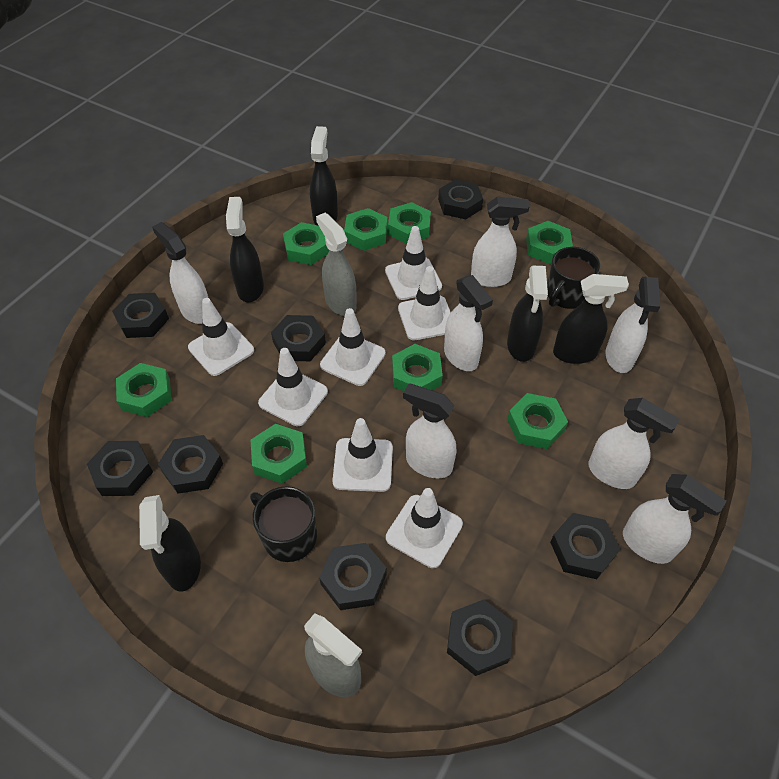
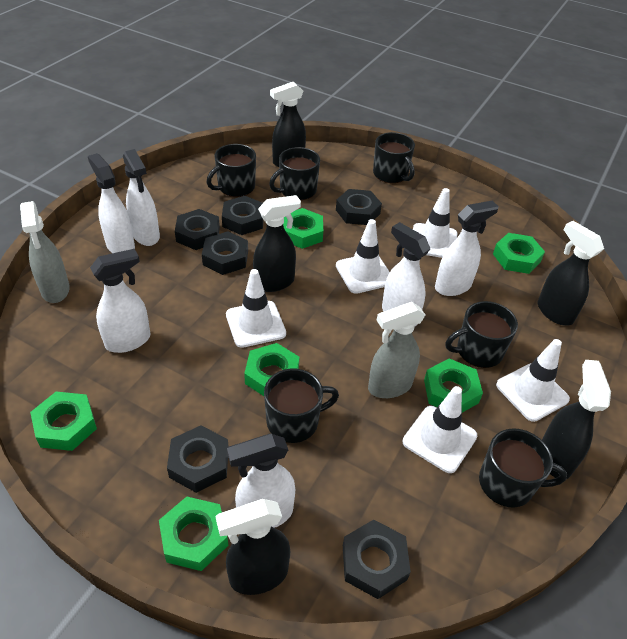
black mug: [250,486,317,562] [547,247,601,309] = 2 -> [206,144,256,197] [264,369,339,443] [269,147,320,200] [373,132,415,183] [445,301,518,368] [479,428,567,508] = 6
black nut: [87,441,153,496] [112,293,169,338] [158,435,223,493] [271,315,326,361] [319,543,387,610] [438,179,483,219] [447,599,513,676] [550,513,620,579] = 8 -> [167,426,229,493] [175,209,220,250] [202,231,248,275] [222,196,264,235] [336,189,382,225] [343,519,411,599] = 6
green nut: [116,363,172,417] [251,424,307,484] [283,222,329,265] [344,208,387,251] [388,202,431,244] [392,344,443,391] [507,393,568,449] [526,221,573,264] = 8 -> [30,392,97,451] [159,496,228,571] [244,343,299,396] [283,208,323,249] [424,359,483,413] [493,233,545,274] = 6
white spray bottle: [152,222,208,324] [403,384,456,478] [444,275,493,371] [471,197,530,287] [588,398,680,489] [606,277,660,373] [623,474,727,564] = 7 -> [88,153,135,253] [90,249,150,353] [123,149,160,246] [227,433,295,528] [382,222,430,326] [435,200,499,296] = 6
white traffic cone: [188,298,254,376] [258,348,328,426] [320,308,385,386] [332,418,393,492] [385,226,442,300] [386,488,463,568] [398,266,451,340] = 7 -> [226,269,286,348] [336,219,390,294] [403,386,477,473] [413,188,457,258] [496,339,570,422] = 5

